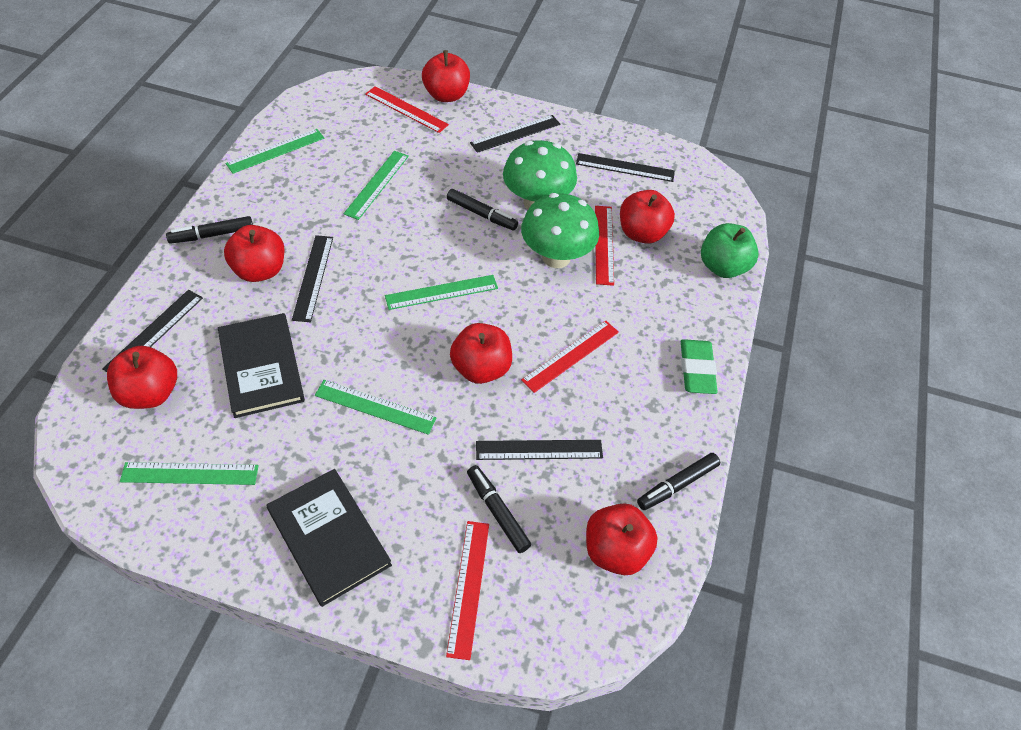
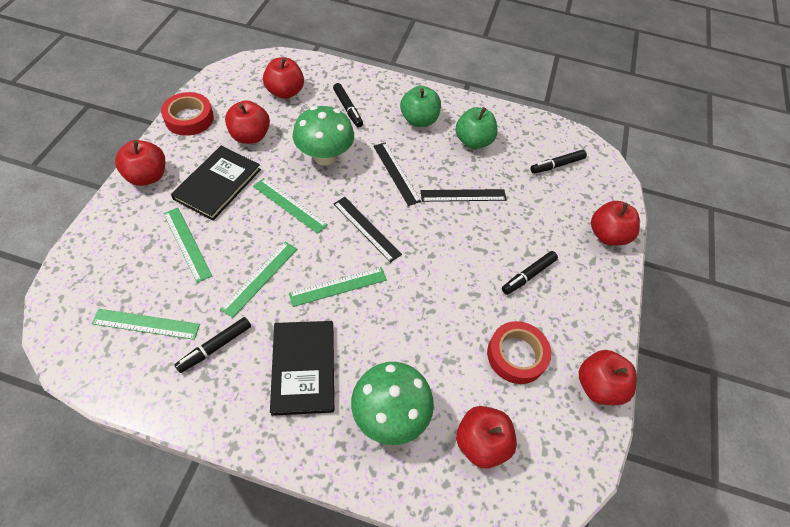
black ruler: [102,290,203,372] [292,235,333,322] [470,115,560,153] [476,440,603,460] [576,153,675,182] = 5 -> [333,197,402,263] [373,142,421,206] [421,189,507,202] = 3
green apple: [701,223,759,278] = 1 -> [400,86,441,127] [455,107,498,149] = 2
green eraser: [681,339,718,394] = 1 -> none = 0
red ruler: [365,86,449,133] [446,521,489,660] [521,320,619,393] [595,206,614,286] = 4 -> none = 0
red tape: none = 0 -> [161,92,214,136] [487,321,551,384] = 2

